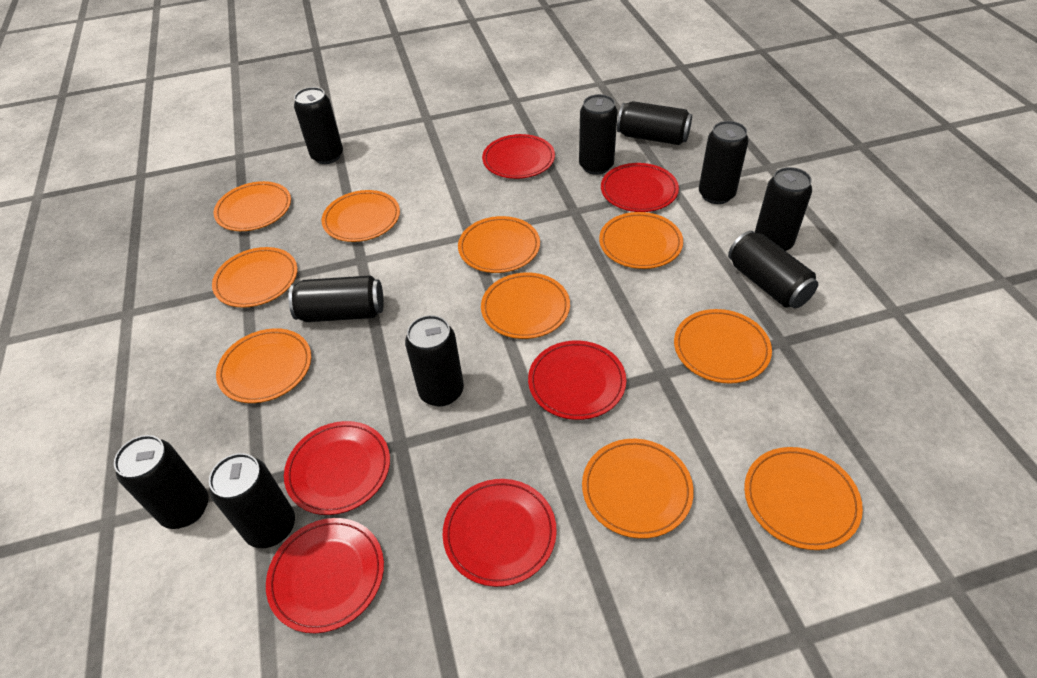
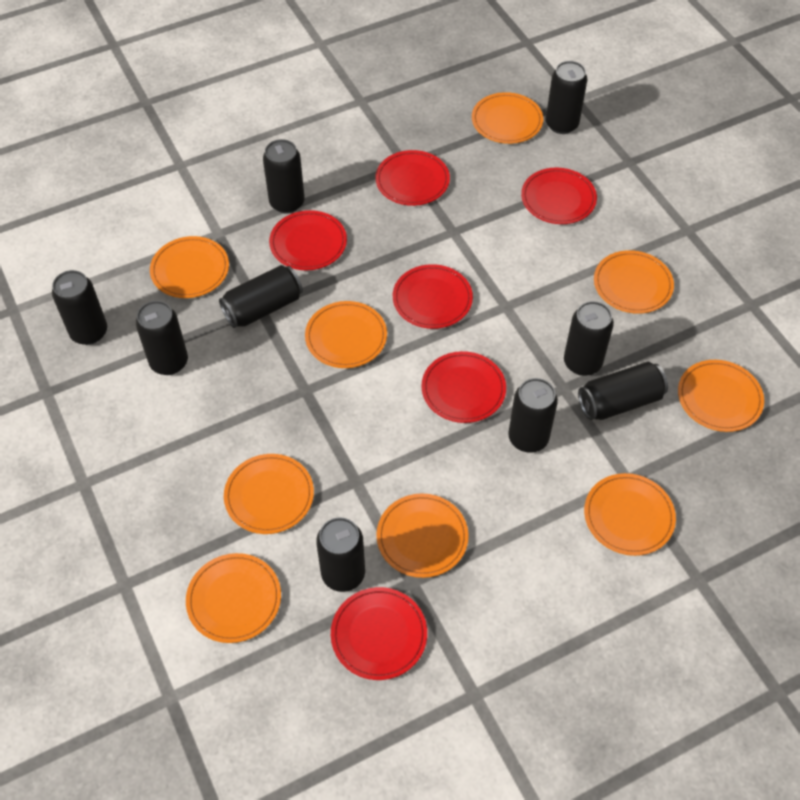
black can: [114,435,208,529] [209,453,295,548] [288,275,384,322] [294,87,343,164] [405,315,464,407] [579,94,618,175] [617,101,692,145] [699,121,749,204] [728,231,818,308] [754,167,812,251] = 10 -> [52,270,107,345] [136,301,188,375] [219,265,303,328] [263,139,305,214] [316,517,365,592] [508,378,558,453] [546,61,587,134] [564,301,614,376] [578,362,668,420] = 9
orange plate: [212,247,298,308] [213,181,291,231] [216,328,311,403] [321,190,400,242] [458,216,540,273] [481,272,570,339] [582,439,694,539] [599,212,683,269] [674,309,772,384] [744,447,863,550] = 10 -> [150,236,229,298] [186,553,281,643] [224,454,314,534] [305,301,387,368] [376,494,469,578] [472,92,543,144] [584,473,676,556] [594,250,674,314] [678,360,764,432] = 9

